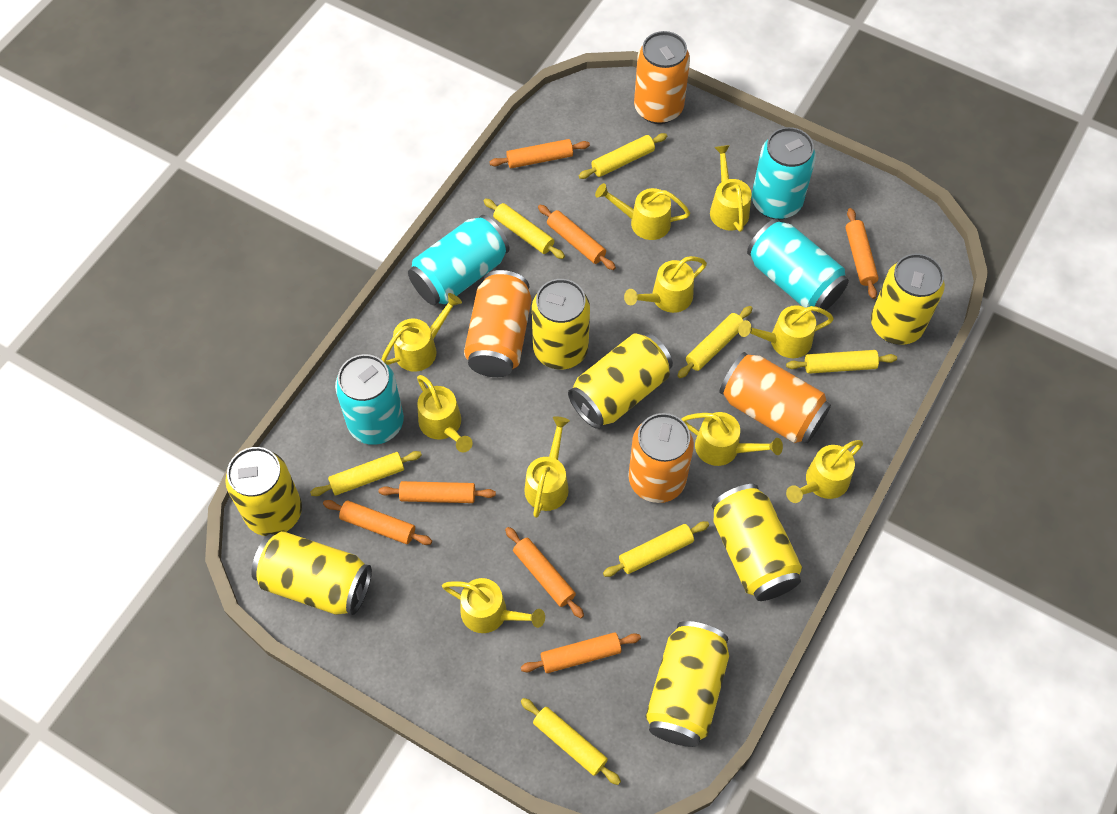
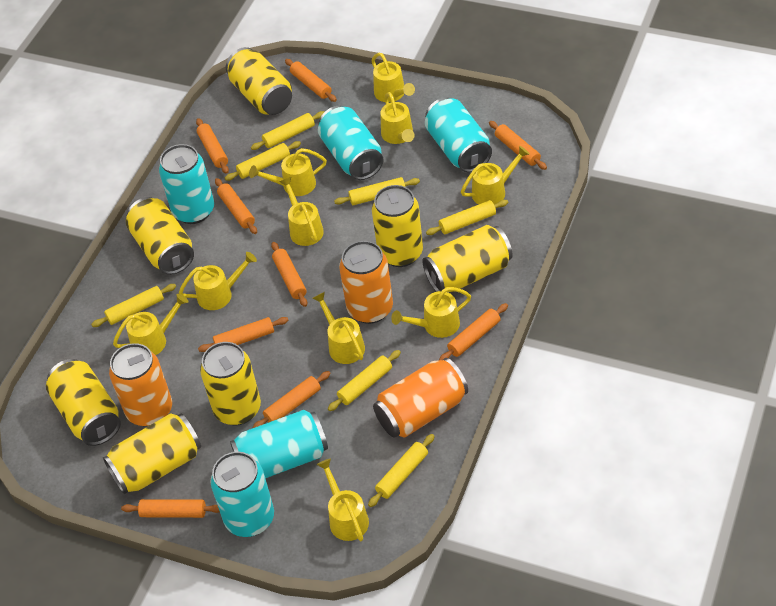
orange can: [464,270,531,377] [628,413,694,503] [634,31,690,124] [719,352,831,443] = 4 -> [109,343,172,427] [339,241,393,324] [373,358,468,438] = 3
orange rolling pin: [323,500,432,545] [379,481,496,503] [489,139,590,168] [505,527,584,618] [521,632,641,673] [538,205,616,270] [845,208,879,299] = 7 -> [121,499,220,518] [196,118,229,174] [198,317,289,352] [215,178,257,234] [252,371,331,428] [271,242,308,307] [285,59,337,102] [439,303,508,360] [489,121,547,170] = 9
turquoise can: [335,354,404,445] [408,215,509,305] [747,219,849,310] [752,127,816,220] = 4 -> [159,144,214,224] [211,452,274,537] [230,410,328,478] [318,106,384,180] [425,98,492,172] = 5

